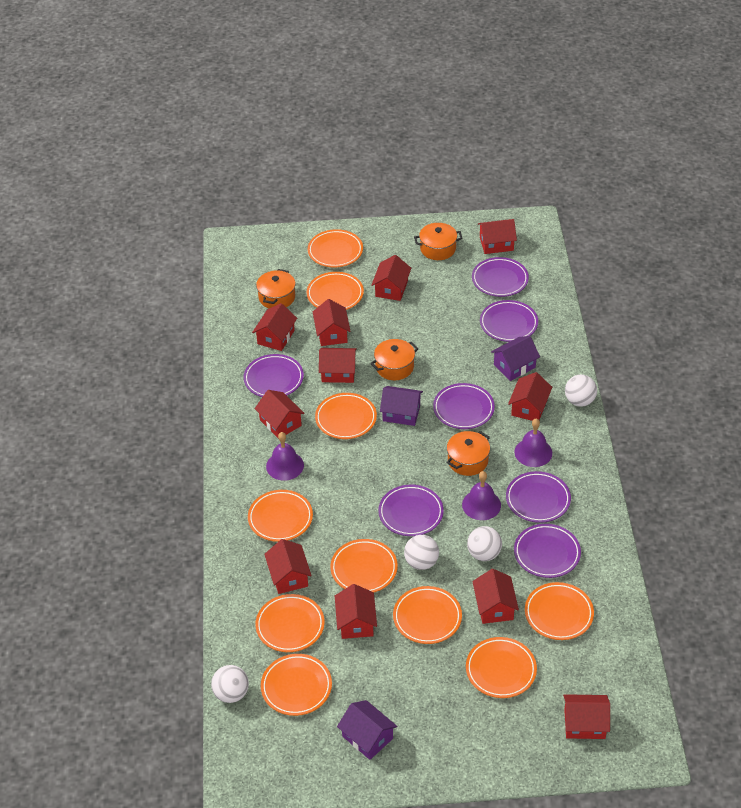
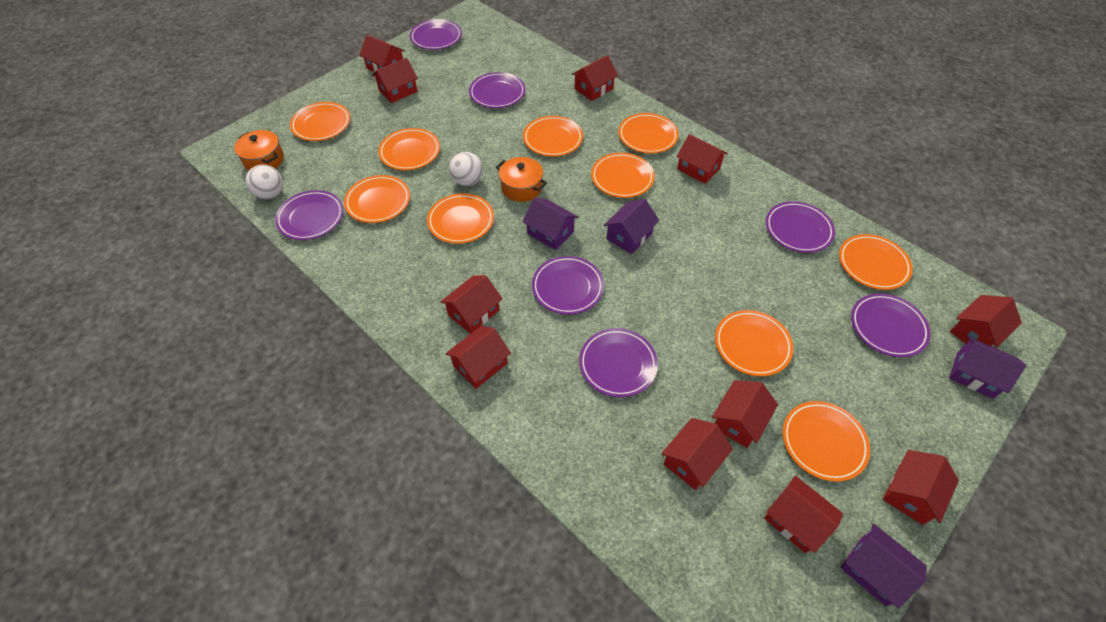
orange pot: [256,269,296,308] [370,339,419,380] [414,223,463,260] [447,431,490,476] = 4 -> [234,130,284,170] [496,157,547,202] = 2
purple bell: [266,432,304,481] [462,471,501,520] [515,418,552,467] = 3 -> none = 0
purple house: [337,700,397,760] [380,386,423,426] [491,336,540,381] = 3 -> [522,198,578,250] [603,199,659,254] [840,524,926,608] [949,336,1026,399] = 4
white ball: [211,665,249,703] [404,535,439,570] [467,526,502,561] [565,375,597,407] = 4 -> [245,165,283,199] [449,152,483,186] = 2

